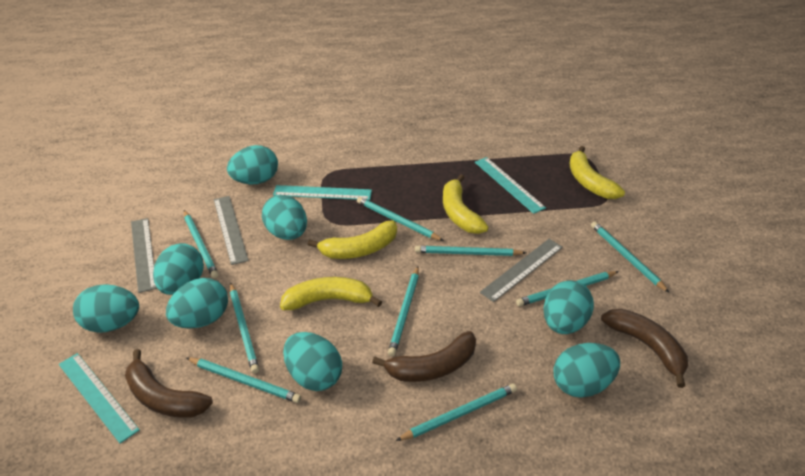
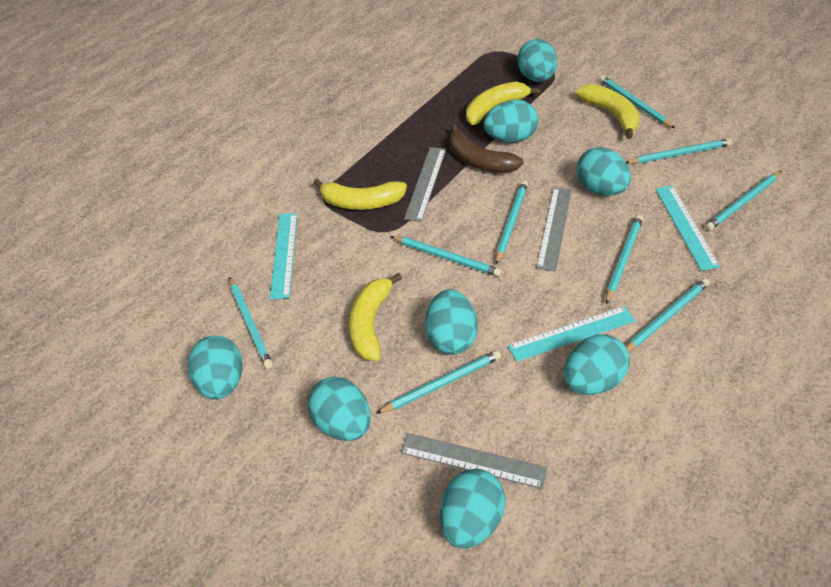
brown banana: [125,349,213,418] [372,331,476,382] [601,309,688,388] = 3 -> [449,124,524,173] = 1

